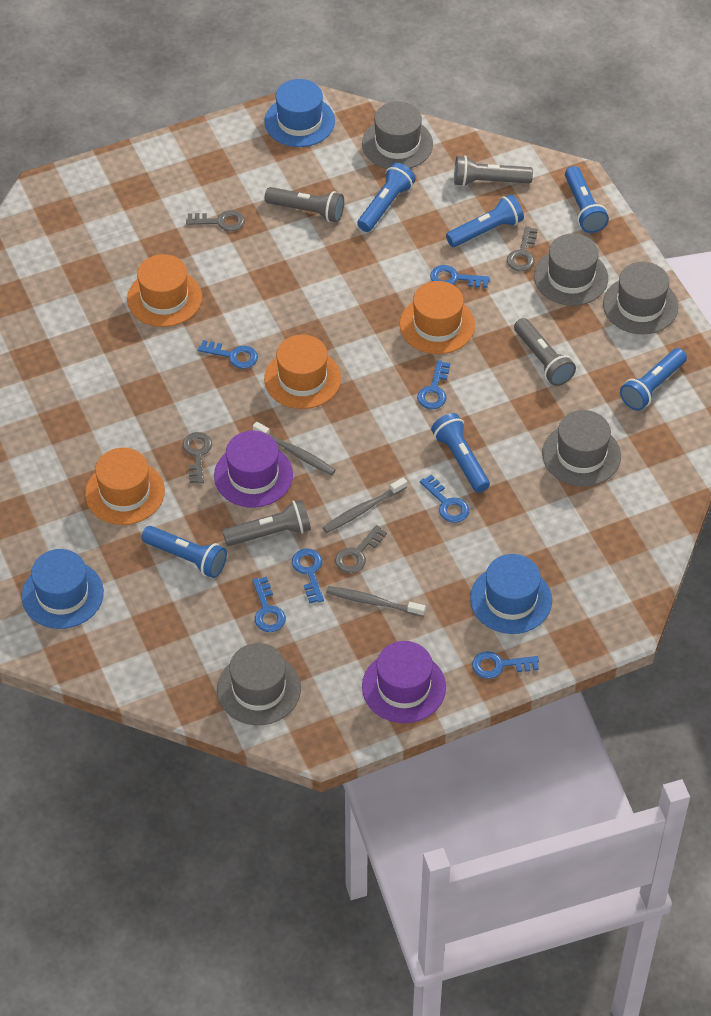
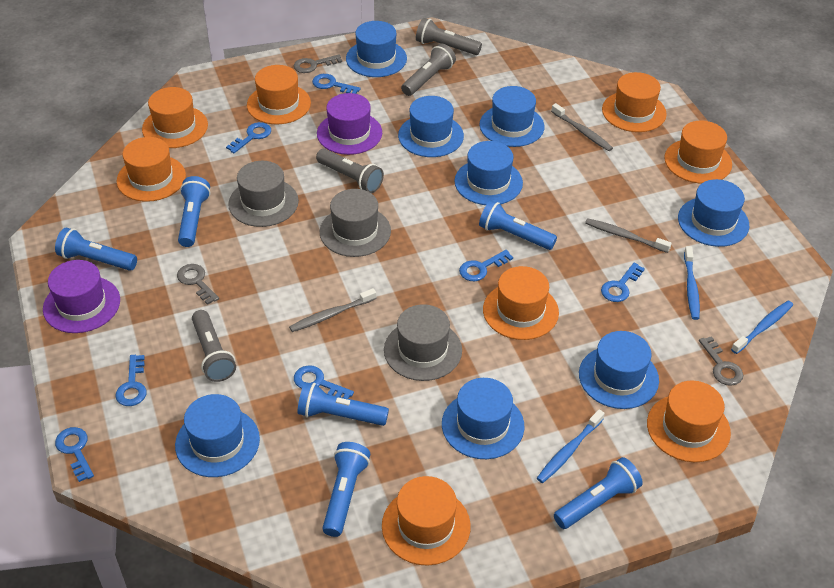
blue hat: [22,549,104,629] [264,79,335,147] [470,554,552,634] = 3 -> [175,394,260,477] [346,21,407,77] [398,96,464,157] [442,378,524,459] [454,141,523,205] [479,86,545,147] [579,331,659,409] [678,179,749,247] = 8
blue toothbrush: none = 0 -> [537,410,605,483] [684,246,700,320] [731,301,793,354] = 3
grey hat: [217,643,301,725] [362,101,433,169] [534,234,608,306] [542,410,621,487] [603,262,678,334] = 5 -> [228,161,299,227] [320,189,391,257] [384,304,462,381] = 3
grey key: [183,432,212,484] [186,210,245,231] [335,525,387,573] [507,226,538,271] = 4 -> [177,264,219,305] [294,54,342,73] [699,336,743,386] = 3
orange hat: [85,448,165,525] [127,254,202,327] [264,334,341,409] [400,281,475,354] = 4 -> [117,137,186,202] [142,87,208,148] [247,65,311,124] [382,476,471,565] [483,266,559,340] [602,72,667,132] [647,381,731,462] [664,120,732,184] = 8

